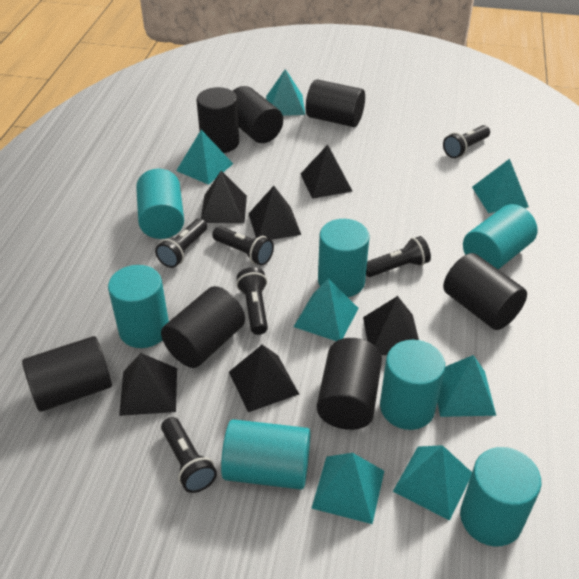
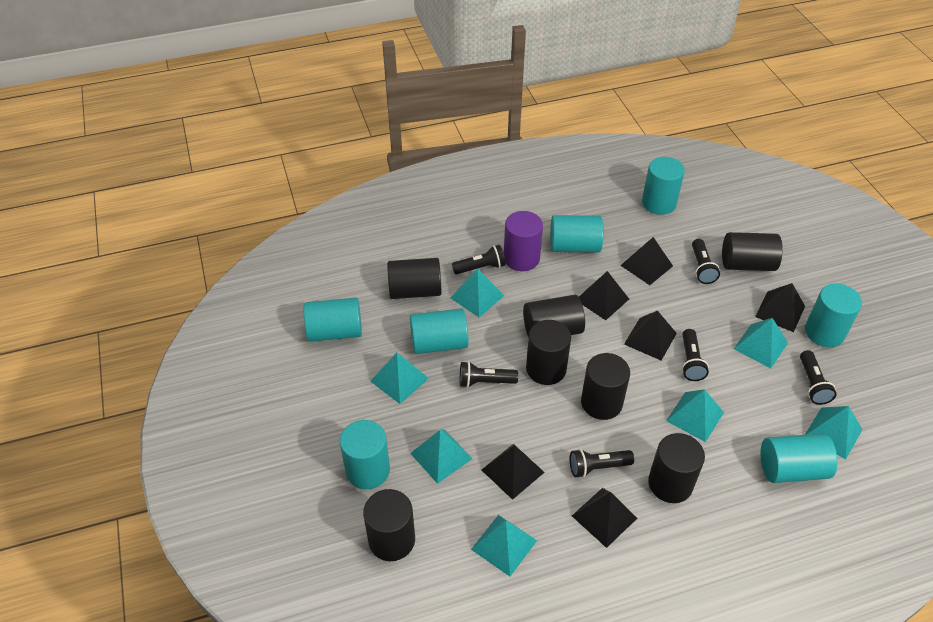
purple cylinder: none = 0 -> [504,211,543,271] = 1

